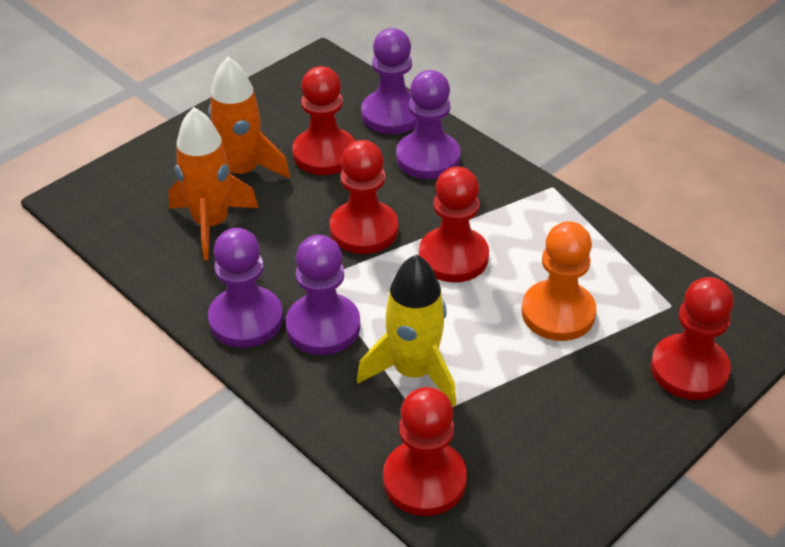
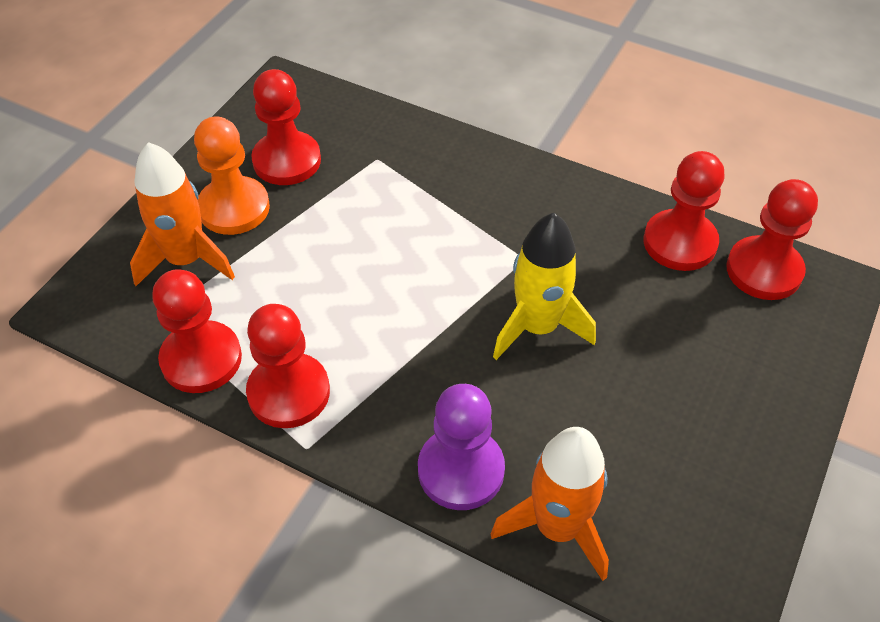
purple pawn: [208,228,283,348] [286,235,360,355] [361,28,417,134] [396,70,461,179] = 4 -> [418,384,505,510] = 1

